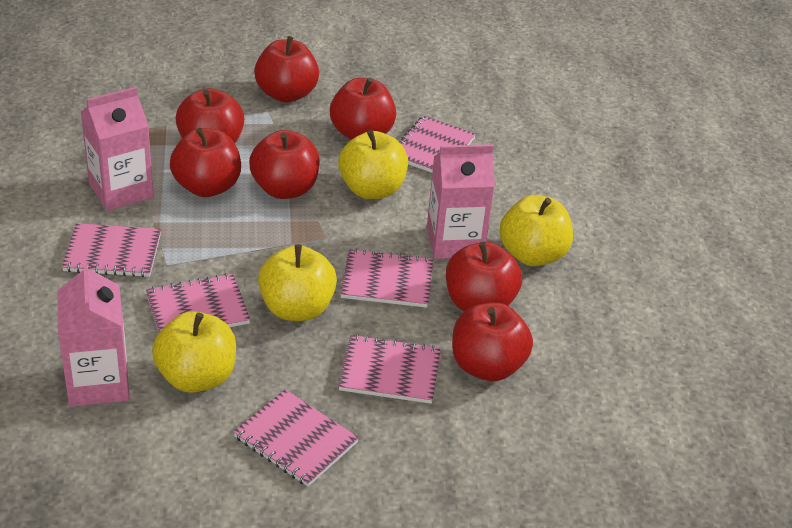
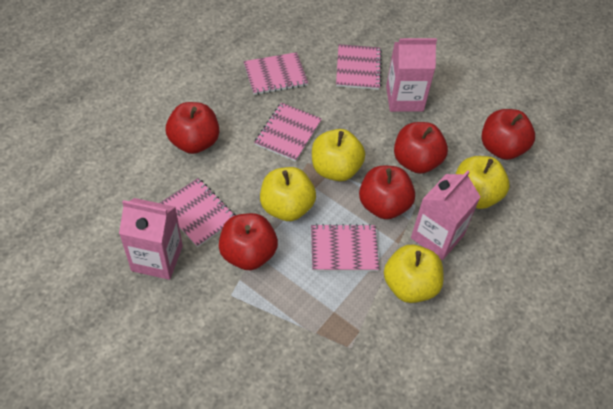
pink notebook: [62,223,161,277] [146,273,251,332] [233,389,359,487] [338,335,441,404] [340,249,433,308] [398,116,476,173] = 6 -> [160,178,236,248] [243,52,308,95] [254,102,322,162] [311,224,379,271] [336,44,382,90] = 5
red apple: [170,128,241,197] [175,88,244,143] [249,130,320,199] [254,36,319,103] [330,78,396,140] [446,242,522,311] [452,303,533,381] = 7 -> [166,102,219,154] [219,213,278,270] [359,166,415,219] [394,122,448,174] [482,109,535,160] = 5

